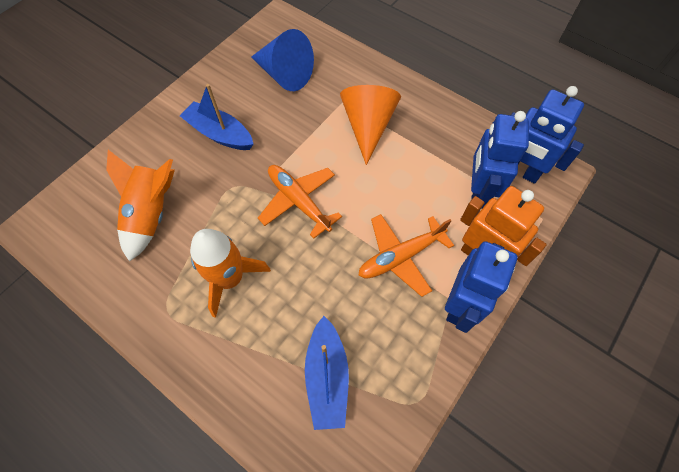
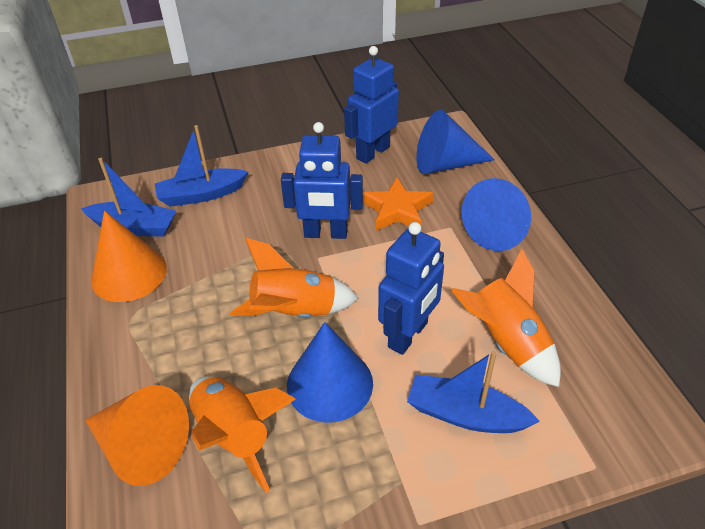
blue boat: [180,84,254,150] [305,316,349,430] = 2 -> [81,158,176,237] [155,125,248,207] [407,351,540,433] = 3
blue cone: [251,29,314,91] = 1 -> [287,322,373,423] [416,110,494,174] [462,178,531,251] = 3
orange cone: [340,85,401,165] = 1 -> [85,385,189,486] [91,211,167,302] = 2
orange plane: [258,165,342,239] [358,214,454,297] = 2 -> none = 0
orange robot: [460,186,547,266] = 1 -> none = 0
orange rocket: [106,150,175,262] [190,229,271,318] = 2 -> [189,376,295,493] [230,238,359,318] [451,249,561,387] = 3
orange star: none = 0 -> [363,177,433,231] = 1

